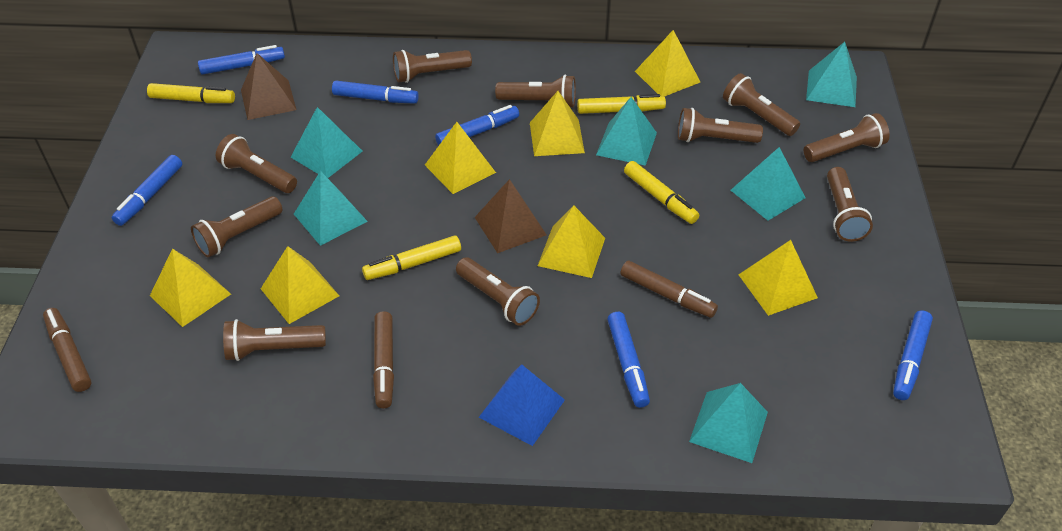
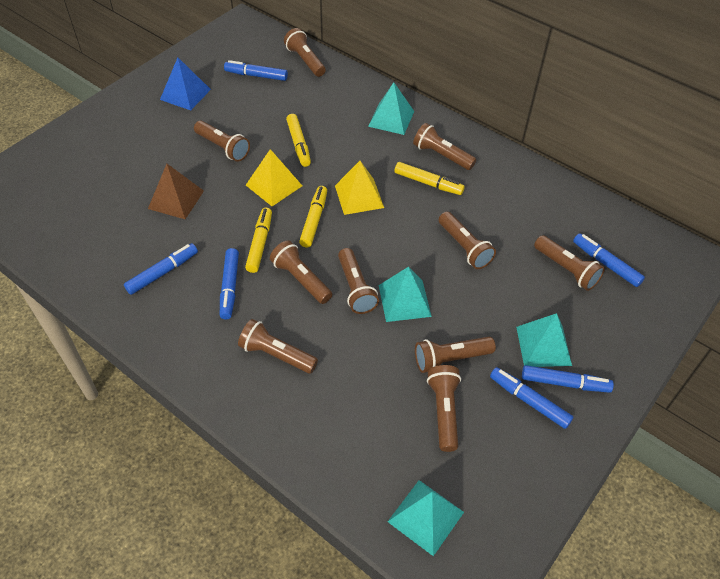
brown marker: [43,308,92,392] [373,311,394,408] [620,261,718,318] = 3 -> none = 0
brown pyramid: [241,53,296,120] [475,179,547,253] = 2 -> [148,164,204,219] = 1
turquoise pyramid: [291,107,363,178] [294,171,368,246] [596,97,657,166] [689,383,768,463] [731,147,806,221] [806,42,857,107] = 6 -> [368,82,414,135] [379,267,432,322] [388,480,464,556] [516,313,572,367] = 4
yellow pyramid: [150,249,231,327] [261,246,339,324] [425,122,496,194] [530,91,585,156] [538,205,605,278] [635,30,700,96] [739,240,818,316] = 7 -> [246,149,302,206] [335,161,384,215] = 2

